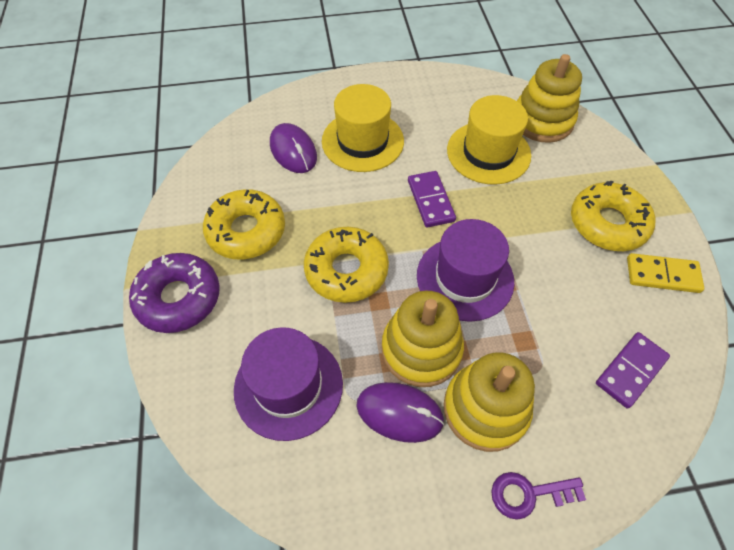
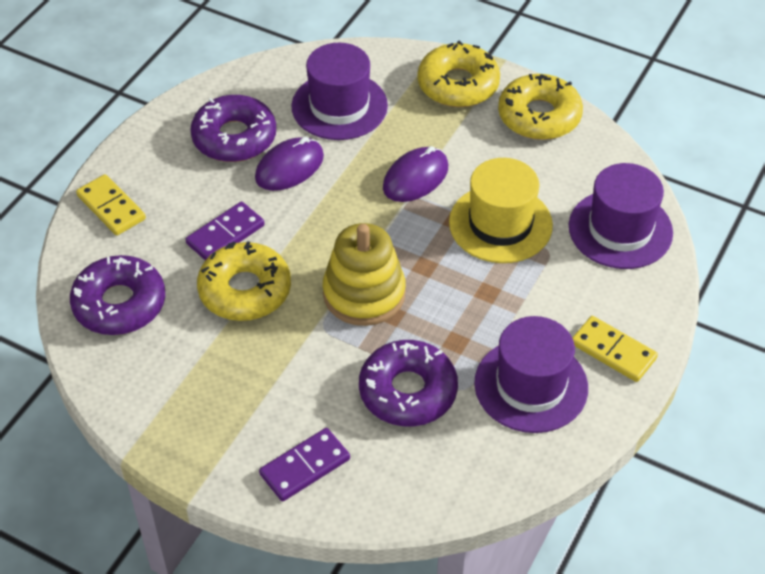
purple donut: [129,253,220,333] = 1 -> [70,255,165,335] [190,95,276,162] [359,340,458,426] = 3
purple hat: [234,327,343,441] [417,219,514,322] = 2 -> [291,43,388,140] [474,316,588,433] [569,163,673,269] = 3
purple key: [491,472,586,520] = 1 -> none = 0
yellow domino: [627,253,704,293] = 1 -> [76,174,146,236] [572,316,658,382] = 2
yellow hat: [322,84,404,172] [447,95,531,185] = 2 -> [449,158,553,263] = 1
yellow stacking toy: [382,291,464,387] [444,352,535,452] [517,54,582,143] = 3 -> [323,223,406,326] = 1

